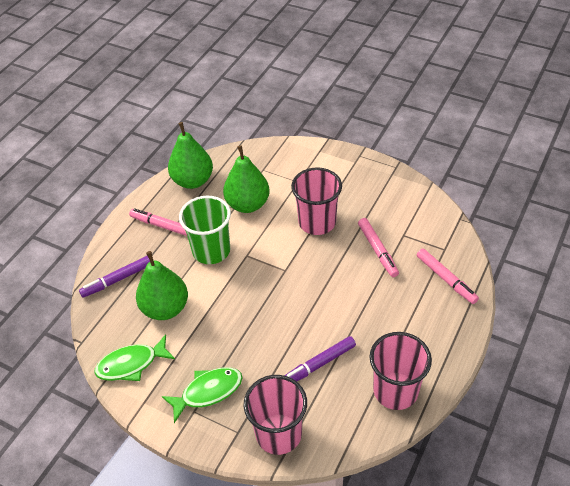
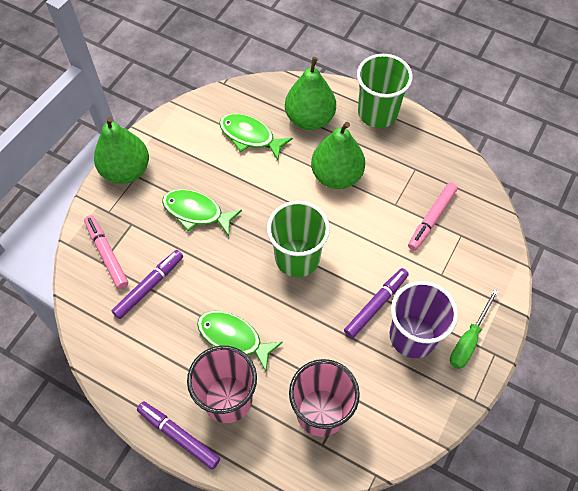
green cup: [179,196,231,264] = 1 -> [267,201,330,277] [357,54,413,128] = 2
green fish: [94,334,175,381] [162,367,242,423] = 2 -> [162,189,242,236] [197,311,283,371] [219,114,293,160] = 3
green screwdriver: none = 0 -> [450,289,499,369] = 1
pink cup: [244,375,307,455] [291,168,342,235] [369,332,432,410] = 3 -> [187,346,257,423] [289,359,360,437] = 2
pink marker: [129,208,187,236] [358,218,399,277] [417,249,479,304] = 3 -> [84,215,128,289] [408,182,458,251] = 2
purple cup: none = 0 -> [390,281,458,358] = 1
purple marker: [79,256,150,298] [284,336,356,381] = 2 -> [112,250,183,319] [137,401,220,470] [344,268,409,338] = 3

